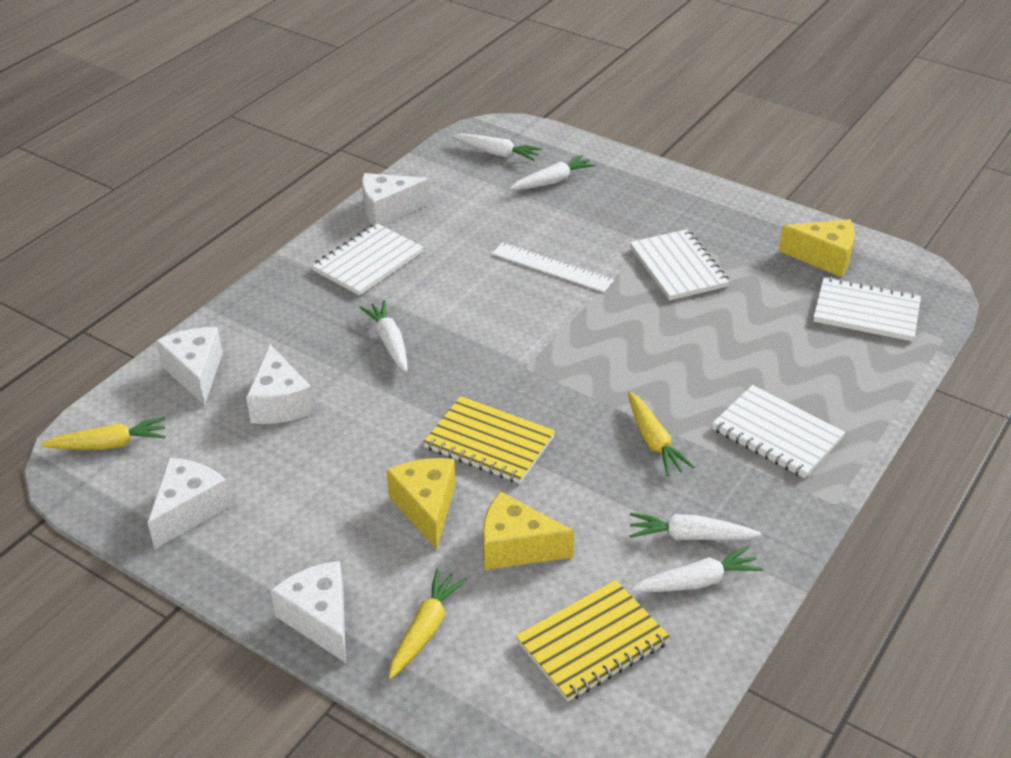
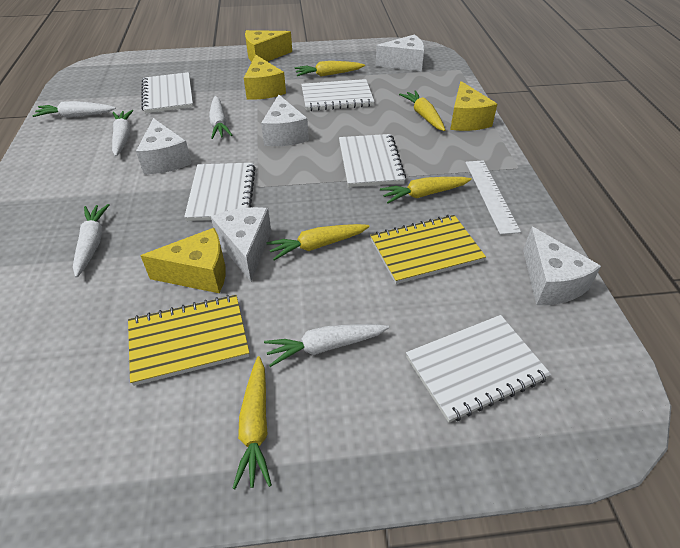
white notebook: [312,223,424,296] [630,229,730,300] [712,385,845,478] [813,277,921,341] = 4 -> [141,72,193,114] [184,163,256,221] [301,79,375,111] [339,134,406,187] [406,315,551,423] = 5
yellow carrot: [40,417,166,449] [389,569,467,679] [628,392,695,476] = 3 -> [232,356,272,489] [266,224,370,260] [295,61,365,77] [380,177,472,203] [399,90,445,131] = 5
yellow cheese: [386,458,455,549] [483,491,574,570] [778,219,855,277] = 3 -> [141,228,226,293] [244,55,286,100] [245,30,292,62] [450,81,497,131] = 4

